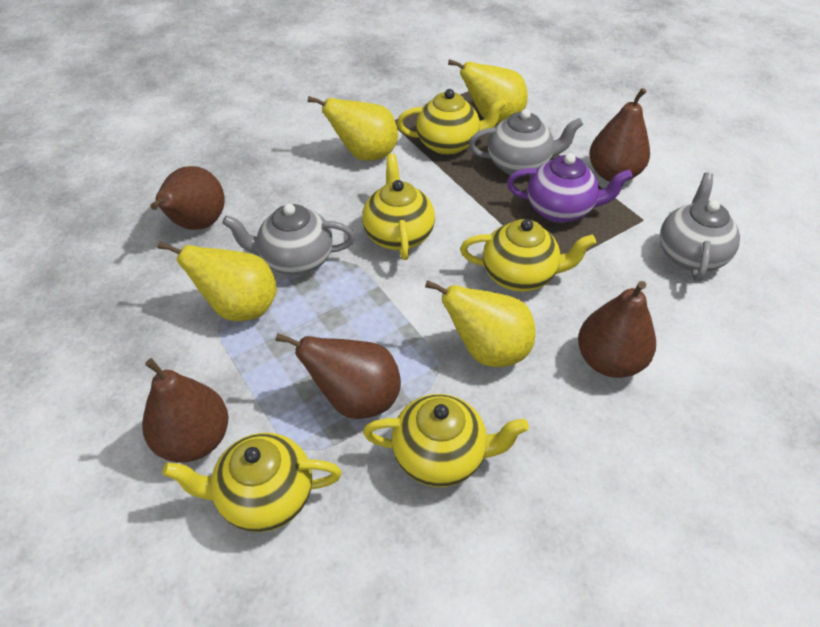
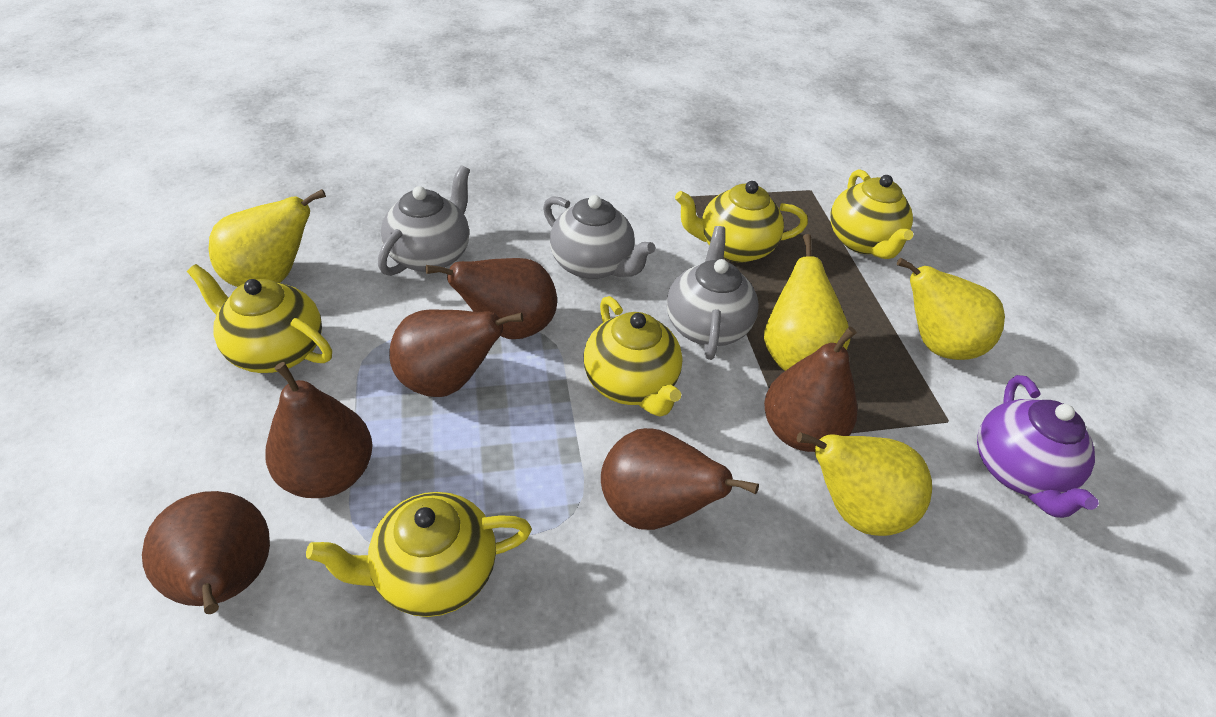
brown pear: [142,358,229,463] [150,166,225,230] [275,333,401,419] [578,281,656,378] [589,88,650,182] = 5 -> [142,491,270,614] [265,362,373,498] [389,310,523,397] [426,258,557,339] [601,428,759,530] [764,326,857,452] = 6

